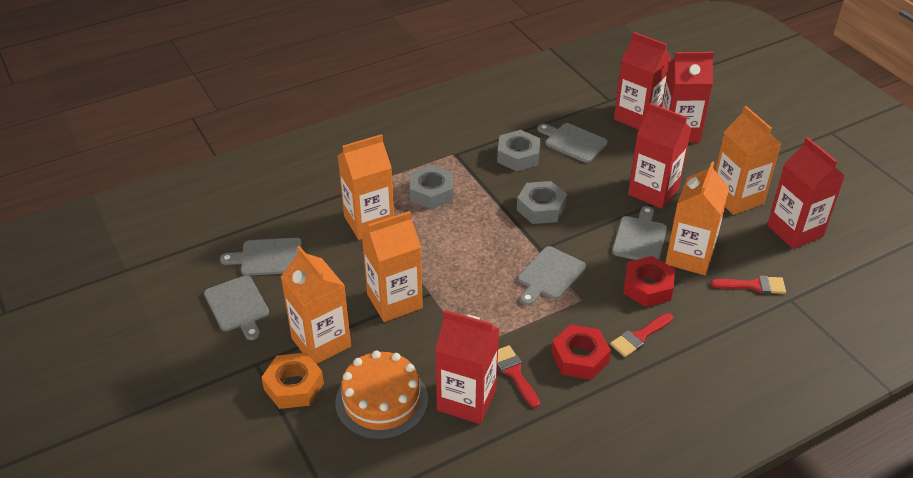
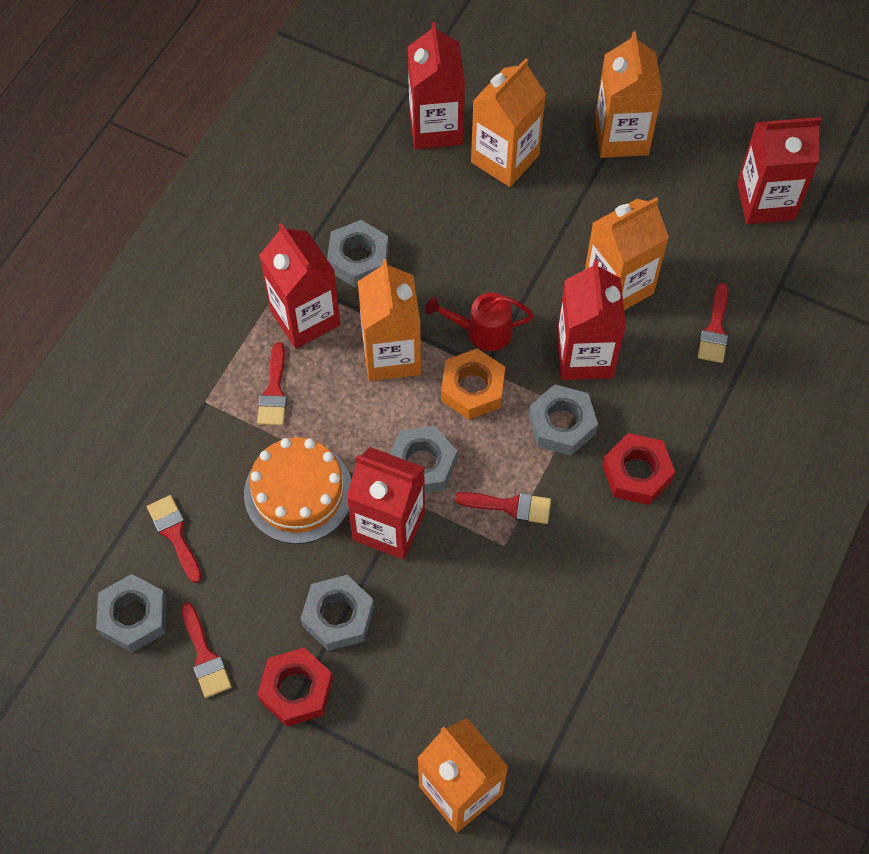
grey cutting board: [204,275,269,340] [220,238,302,276] [518,246,586,305] [538,123,608,163] [612,206,667,260] = 5 -> none = 0
grey nut: [410,165,453,209] [497,130,540,171] [517,181,567,224] = 3 -> [96,574,167,653] [301,575,374,651] [327,220,389,288] [390,426,457,493] [529,384,598,456] = 5
red brush: [497,345,540,408] [610,313,673,357] [710,275,786,294] = 3 -> [147,495,202,583] [181,603,232,698] [257,342,287,426] [455,492,551,524] [698,283,728,363] = 5
red watering can: none = 0 -> [426,293,534,351] = 1

